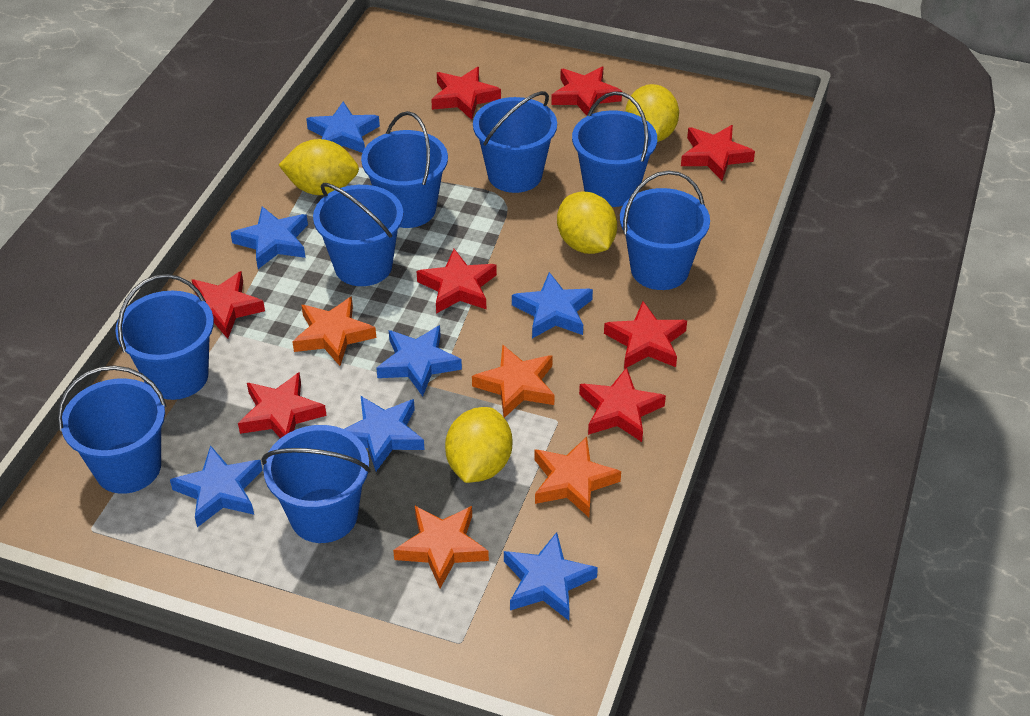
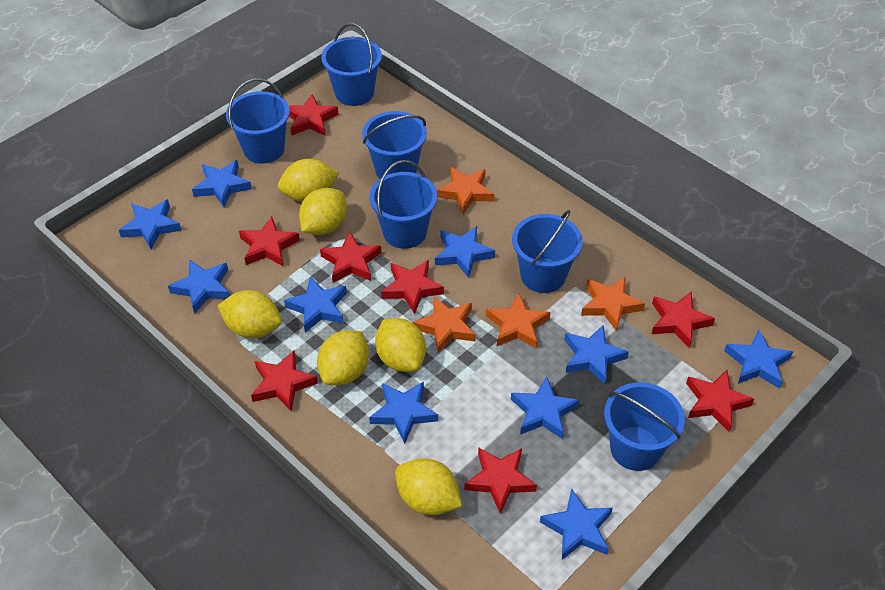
blue bucket: [58,365,167,494] [115,274,214,400] [262,425,371,543] [313,183,403,286] [361,111,448,228] [473,91,557,193] [572,91,657,207] [620,170,710,290] = 8 -> [226,78,290,164] [321,23,382,106] [362,111,427,179] [370,160,437,249] [512,210,583,293] [604,382,685,471] = 6
blue star: [170,445,262,527] [231,206,308,269] [306,101,380,153] [344,396,425,471] [376,325,462,396] [504,532,598,620] [512,272,593,338] = 7 -> [119,199,181,249] [168,259,230,314] [192,160,252,207] [284,277,347,333] [369,382,438,443] [435,226,495,278] [511,377,579,439] [540,488,613,560] [565,325,629,384] [724,330,793,389] = 10
yellow lemon: [279,139,359,195] [445,407,512,483] [557,192,617,254] [625,84,679,142] = 4 -> [218,290,282,338] [278,159,339,202] [299,188,347,235] [317,331,369,385] [375,318,426,372] [395,458,462,515] = 6

